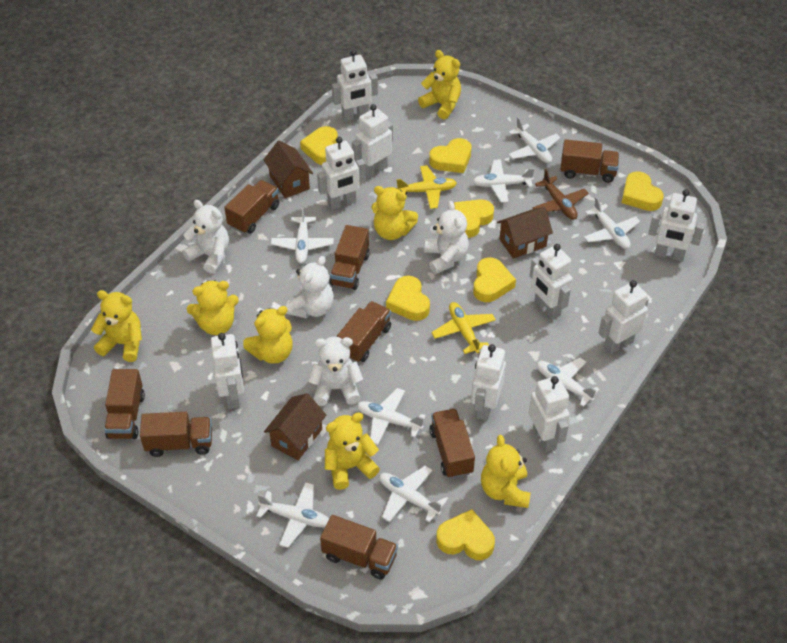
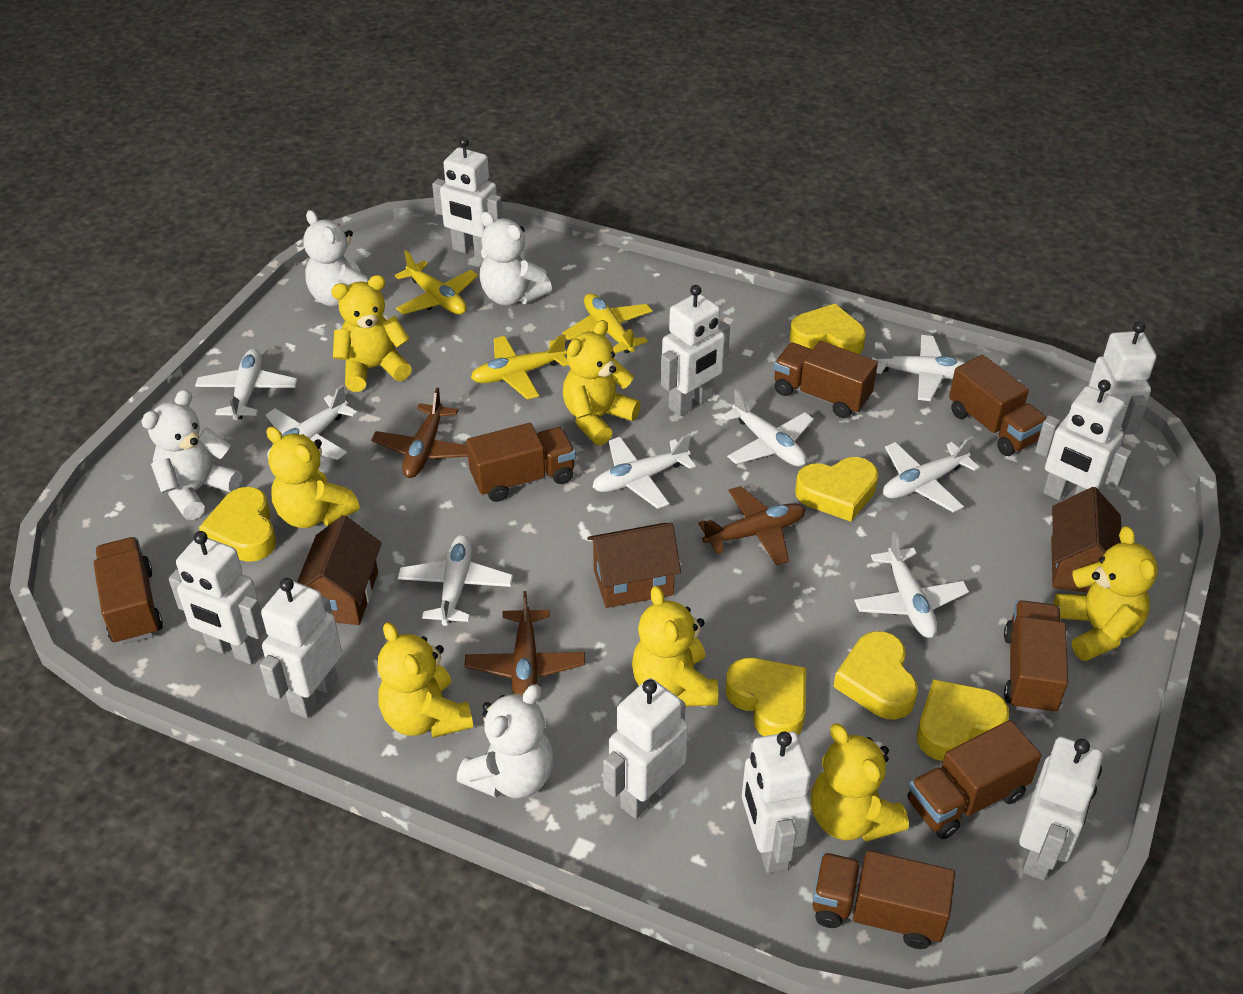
brown plane: [532,169,588,220] = 1 -> [371,388,468,478] [464,591,585,695] [698,486,806,566] = 3
brown truck: [104,369,145,439] [140,412,212,457] [224,180,279,234] [320,515,398,579] [329,225,370,290] [337,301,391,362] [429,409,475,478] [560,139,619,183] = 8 -> [93,537,163,645] [466,423,576,502] [774,341,878,418] [813,850,955,949] [908,720,1041,839] [949,355,1046,456] [1004,600,1068,715] = 7
yellow heart: [300,126,338,165] [386,276,430,321] [429,138,471,173] [436,509,495,560] [454,199,494,238] [473,257,516,302] [621,171,664,211] = 7 -> [199,487,276,562] [725,658,806,736] [790,304,866,354] [795,457,879,522] [833,631,918,720] [917,679,1009,761] = 6
yellow plane: [396,165,457,209] [432,302,496,354] = 2 -> [394,250,478,315] [471,334,568,400] [562,293,653,353] = 3

